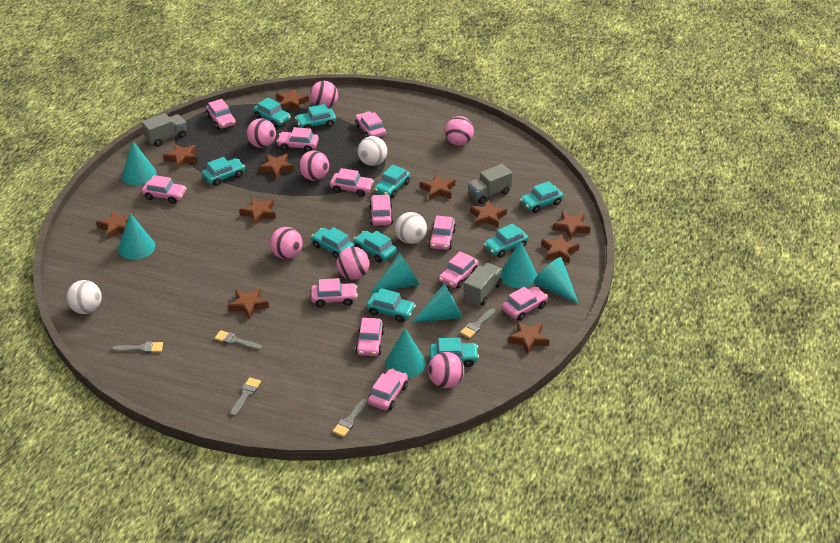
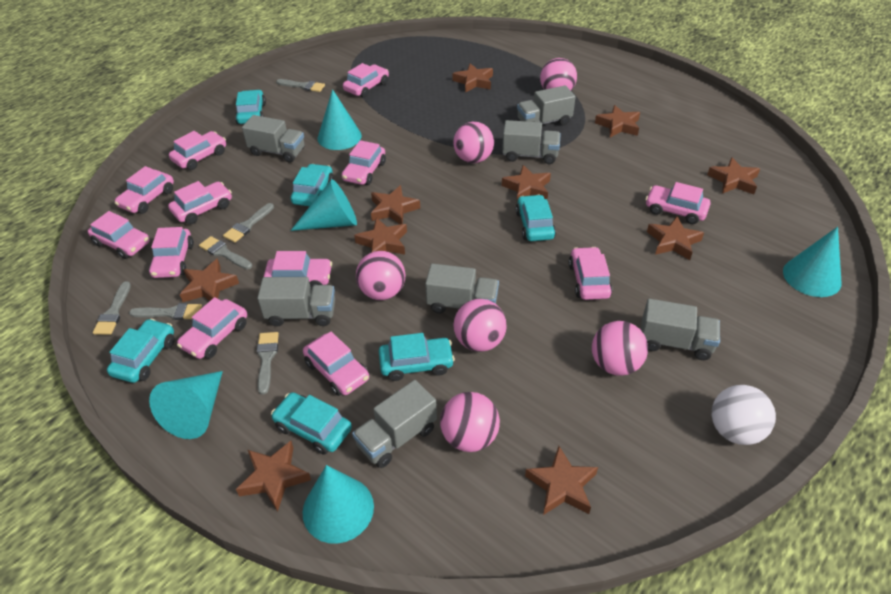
brown star: [96,211,134,239] [163,144,198,169] [228,287,269,320] [239,197,276,225] [258,154,294,180] [276,88,309,111] [420,174,455,200] [470,200,507,228] [508,321,550,355] [541,234,580,263] [553,211,591,240] = 11 -> [180,258,239,302] [236,441,311,512] [354,218,407,255] [371,185,420,224] [452,63,493,93] [502,165,551,201] [525,446,598,515] [595,105,640,137] [647,216,704,260] [707,157,760,195] = 10
grey brush: [112,342,163,353] [214,330,262,350] [230,377,261,417] [332,399,367,437] [460,308,496,339] = 5 -> [93,281,131,335] [129,303,202,320] [199,236,252,270] [223,203,274,243] [257,332,279,395] [276,79,325,92] = 6
grey truck: [142,113,186,147] [463,263,503,306] [468,164,512,204] = 3 -> [242,115,304,162] [257,277,335,327] [352,380,437,468] [425,263,499,313] [502,120,560,164] [517,85,576,125] [641,299,720,360] = 7
pink ball: [247,118,276,148] [270,227,303,259] [299,150,329,181] [310,81,338,108] [336,247,370,280] [428,352,464,388] [445,116,474,146] = 7 -> [356,251,406,300] [440,392,500,452] [453,122,494,163] [453,299,506,352] [540,58,577,90] [592,321,648,376] = 6
turquoise car: [202,157,245,186] [254,97,291,127] [295,104,336,129] [311,227,355,259] [354,231,397,263] [367,288,416,322] [374,165,410,198] [430,338,479,367] [484,223,529,258] [520,181,563,213] = 10 -> [107,319,175,383] [235,90,266,124] [271,392,352,455] [291,164,334,206] [379,333,455,381] [516,194,556,241] = 6
turquoise cone: [118,213,155,260] [122,141,157,185] [371,253,420,293] [385,328,426,378] [412,283,463,323] [501,241,537,288] [533,257,579,304] = 7 -> [149,371,223,439] [290,179,357,231] [302,465,374,544] [317,89,362,150] [783,227,841,297] = 5
white ball: [66,280,102,314] [358,136,387,166] [395,212,427,244] = 3 -> [712,385,776,445] = 1

